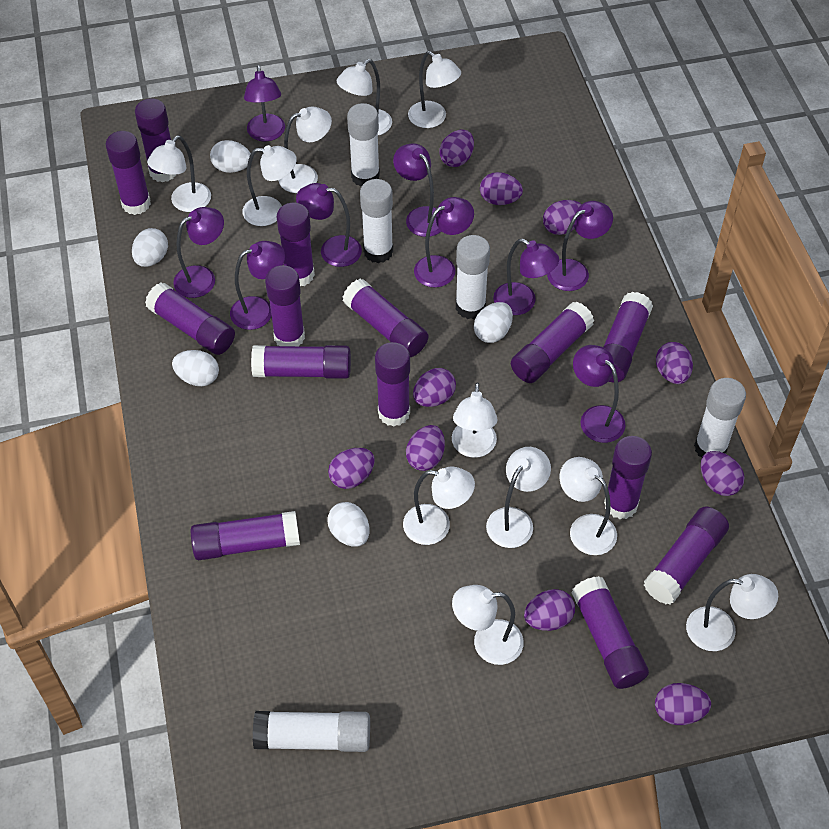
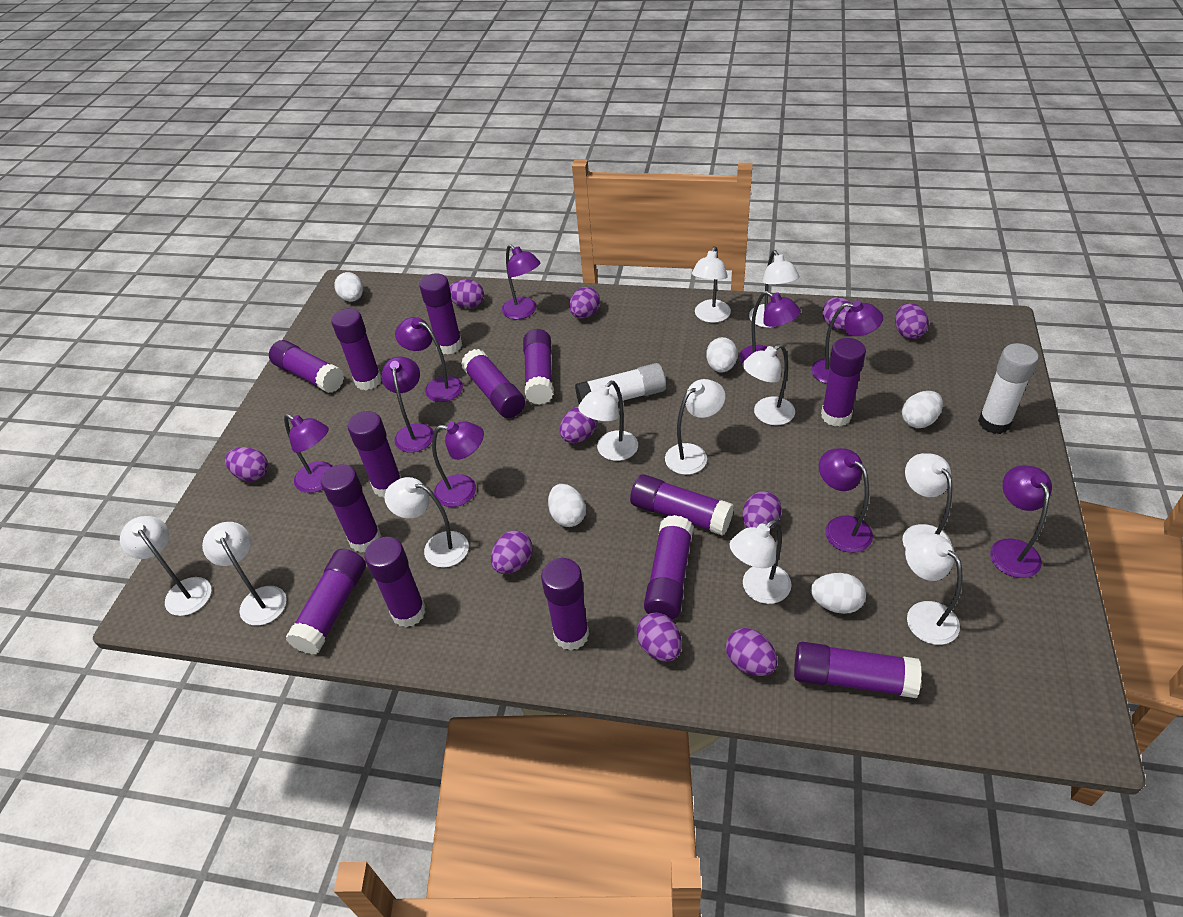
white glue stick: [253,711,370,752] [347,103,380,187] [360,179,393,263] [456,235,490,319] [694,378,746,457] = 5 -> [575,363,666,404] [978,343,1039,434] = 2

